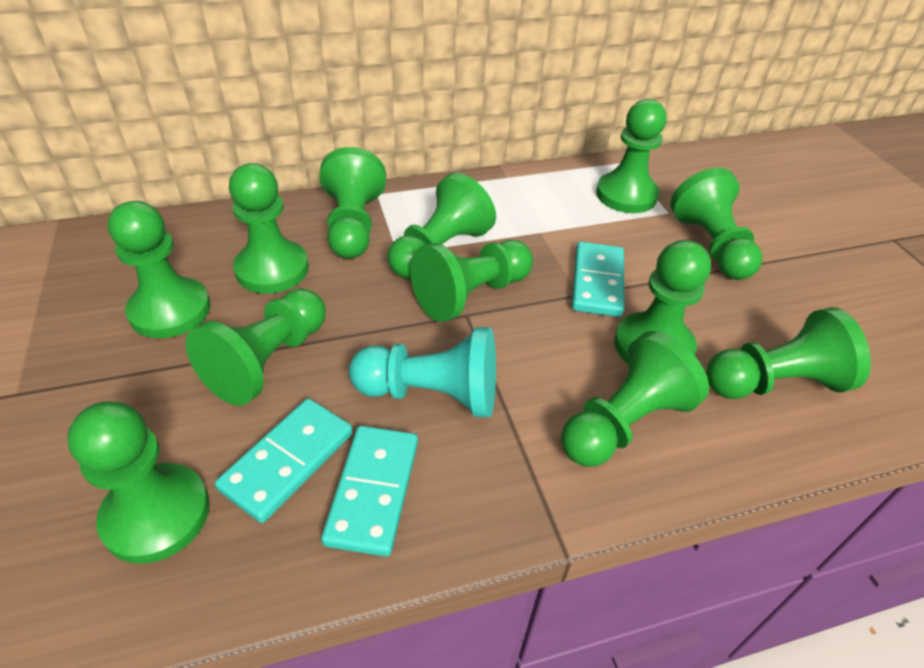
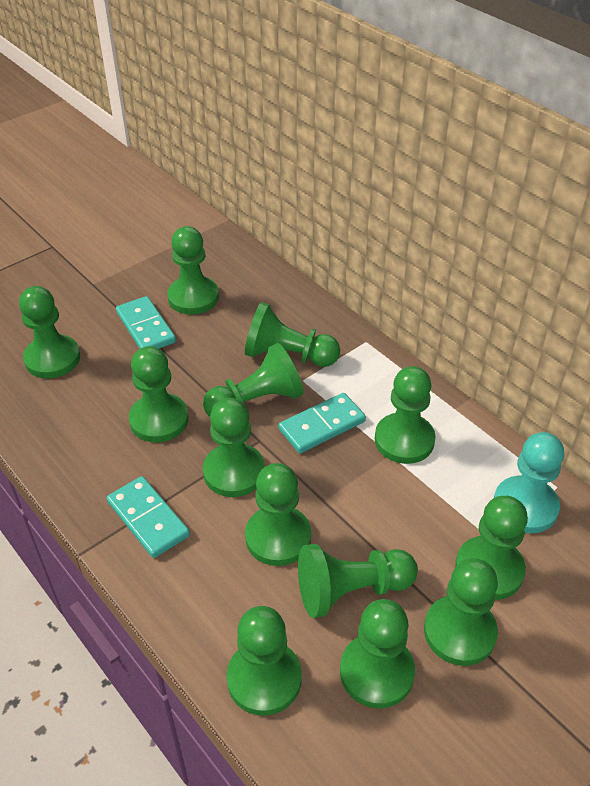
green pawn: [67,401,210,564] [108,201,210,338] [186,288,326,406] [229,163,309,294] [319,147,386,259] [388,173,496,278] [410,240,533,322] [561,331,709,467] [596,99,666,213] [614,240,711,365] [670,168,763,280] [706,307,871,399] = 12 -> [19,286,80,378] [129,346,189,443] [167,226,219,314] [203,343,304,417] [203,398,265,497] [226,606,302,716] [245,302,340,367] [245,463,311,566] [298,544,418,618] [340,599,415,709] [375,366,436,464] [424,558,498,666] [455,496,528,600] = 13

